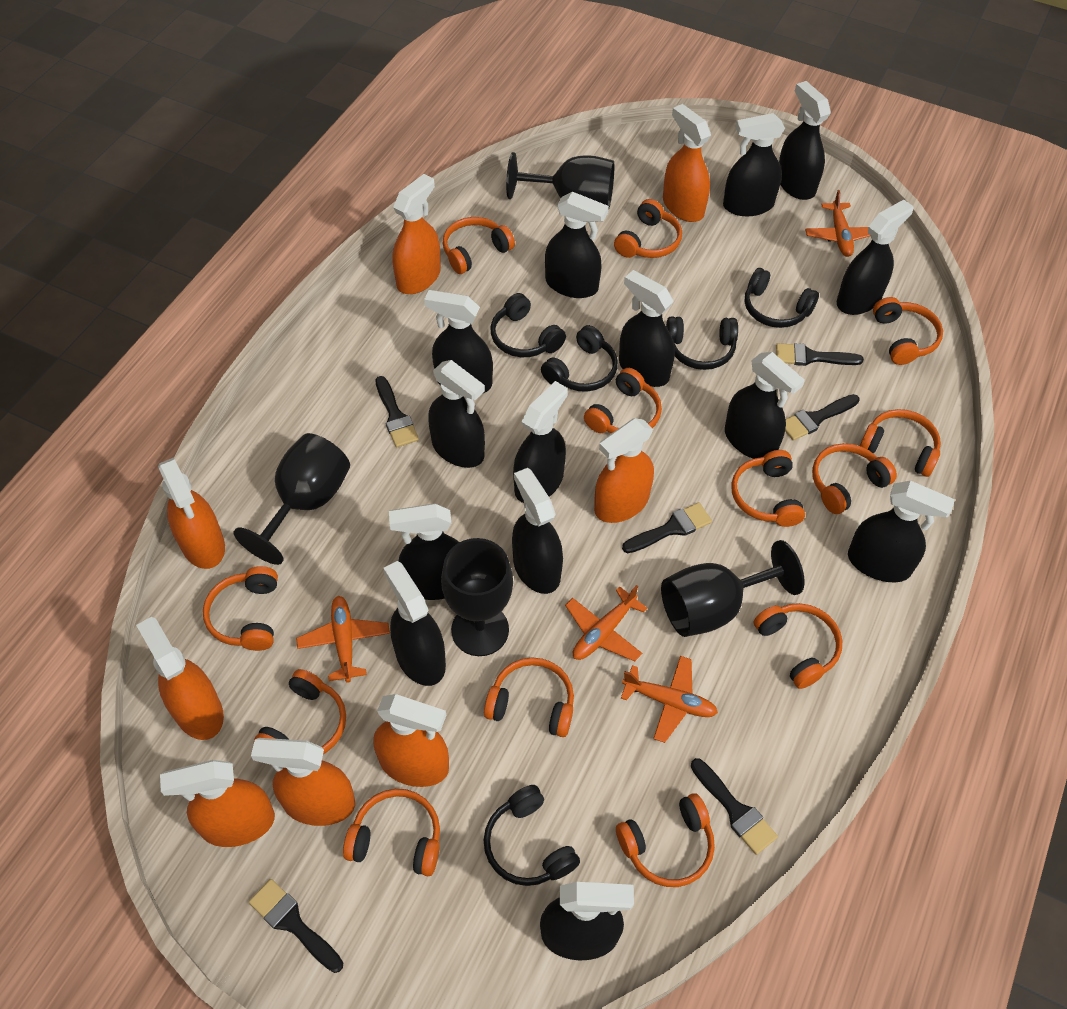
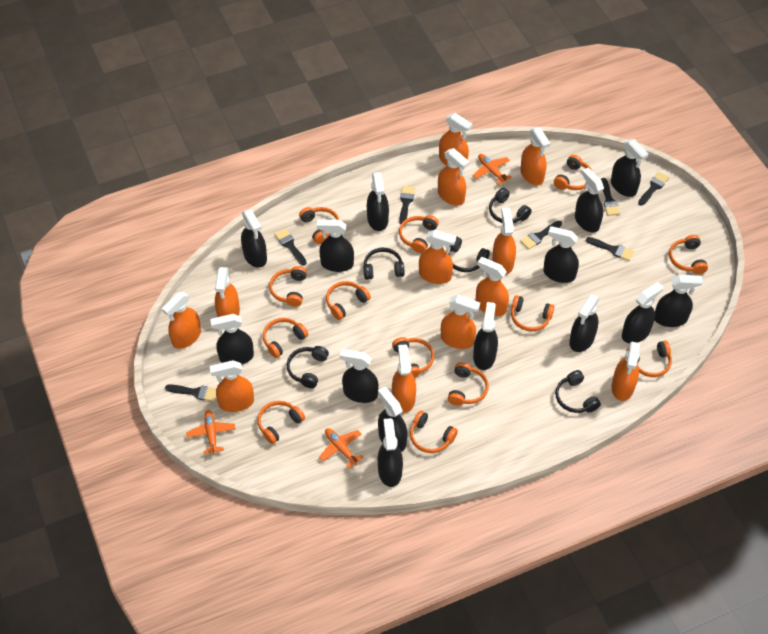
black brush: [249,879,343,973] [375,376,419,448] [622,503,712,553] [691,758,778,855] [776,343,864,366] [785,394,860,441] = 6 -> [165,384,216,402] [275,228,307,266] [399,186,415,224] [520,221,562,249] [586,237,634,261] [601,178,620,216] [638,172,669,206] = 7
black goblet: [233,433,350,565] [441,538,513,656] [506,152,614,210] [661,540,804,637] = 4 -> none = 0
orange plane: [296,596,390,683] [565,585,647,661] [621,656,718,743] [805,190,870,257] = 4 -> [186,410,236,455] [319,428,364,468] [473,154,512,185] = 3
orange spray bottle: [136,617,224,740] [158,457,225,569] [160,760,275,847] [251,738,355,826] [373,694,449,787] [392,174,441,294] [594,418,654,523] [663,104,711,222] = 8 -> [162,292,201,349] [210,360,254,412] [215,267,240,317] [392,345,416,413] [419,230,456,284] [438,148,469,206] [439,113,472,169] [441,295,480,349] [476,257,509,316] [492,207,516,275] [520,127,551,185] [611,342,640,401] = 12

